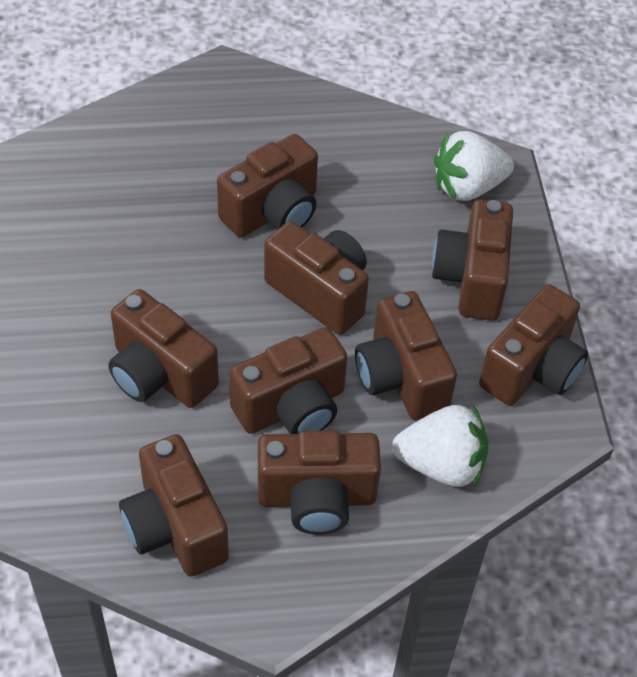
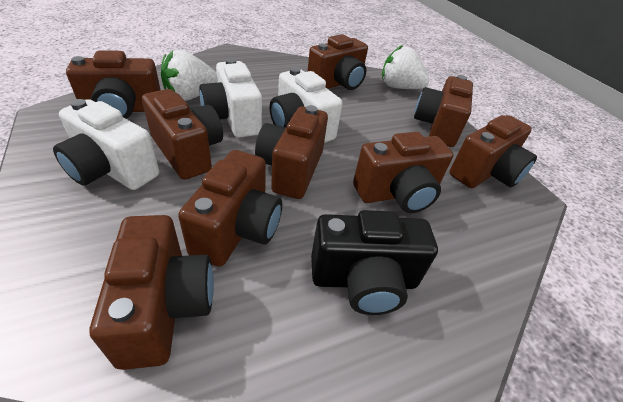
black camera: none = 0 -> [311,210,438,315] = 1
white camera: none = 0 -> [53,99,159,190] [199,58,262,138] [270,67,342,143] = 3

